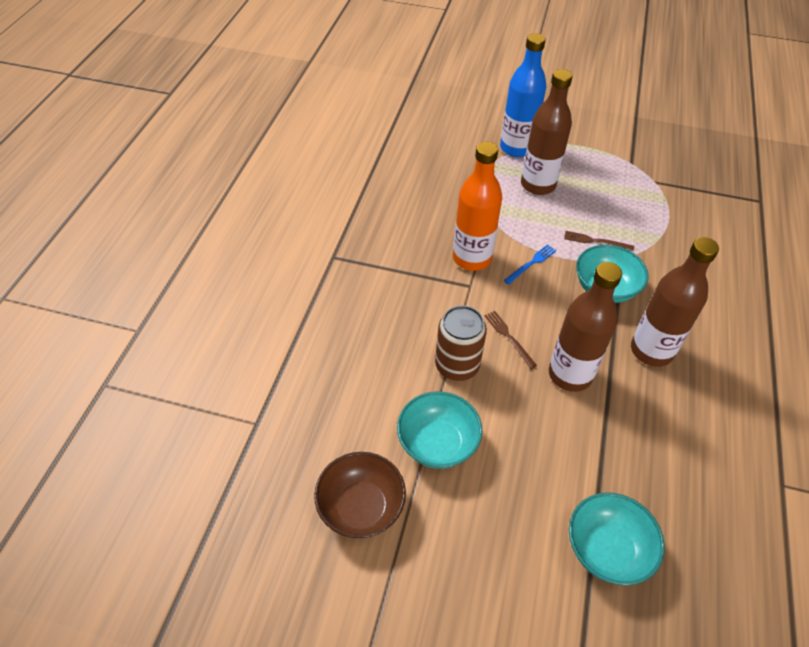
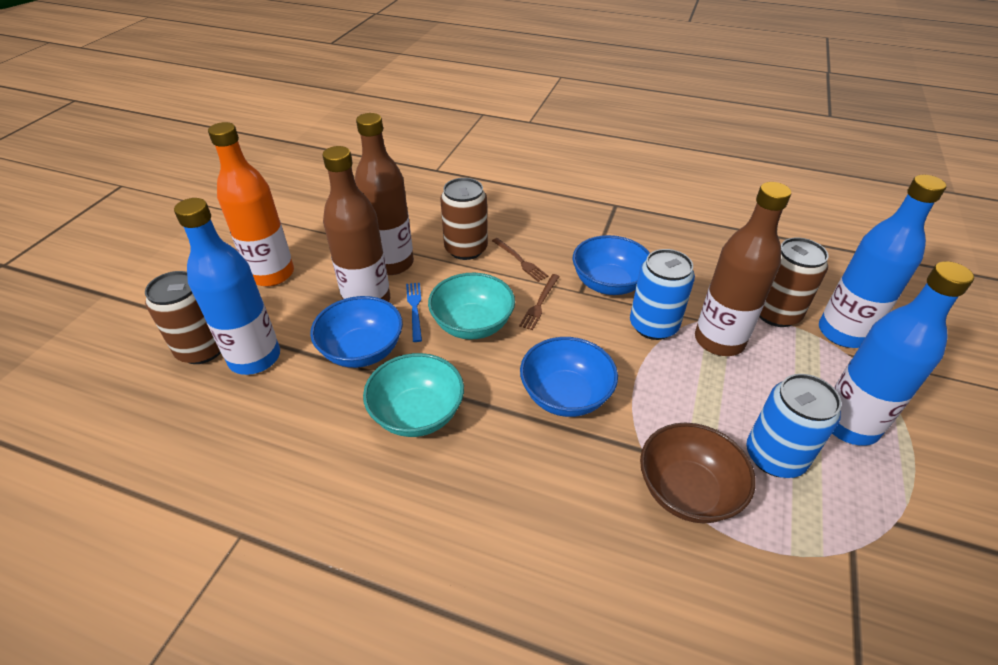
blue bottle: [500,33,547,157] = 1 -> [174,198,280,375] [819,175,946,348] [832,261,974,446] = 3
blue bowl: none = 0 -> [310,296,403,368] [520,337,618,417] [573,235,650,295] = 3
blue can: none = 0 -> [630,249,695,340] [746,374,842,478] = 2
brown can: [435,305,487,381] = 1 -> [145,271,221,364] [440,178,488,260] [759,238,829,327] = 3
turquoise bowl: [397,391,483,469] [569,492,665,586] [576,245,649,303] = 3 -> [363,353,464,437] [428,273,515,340] = 2

